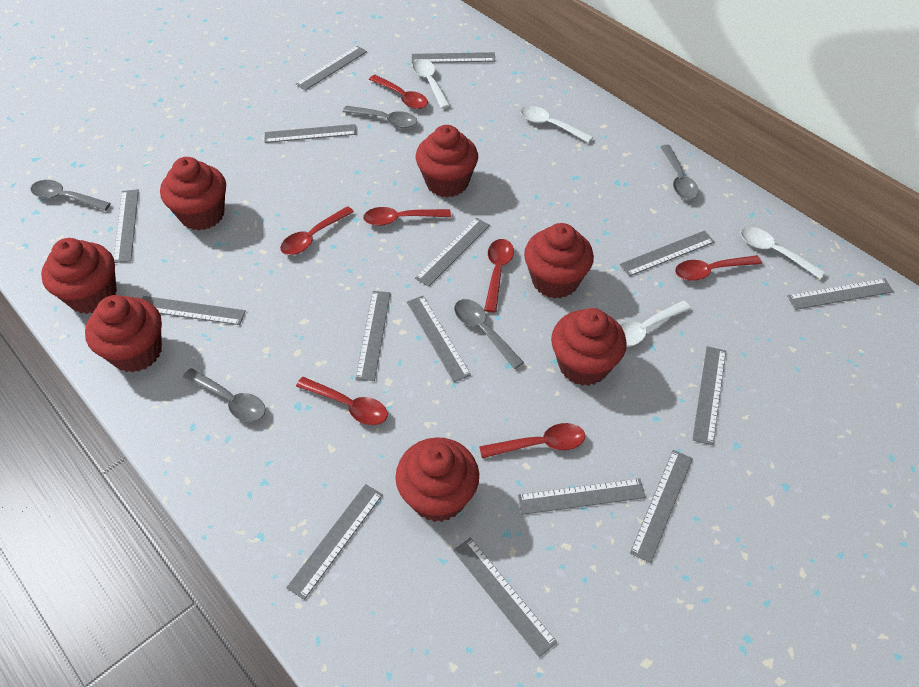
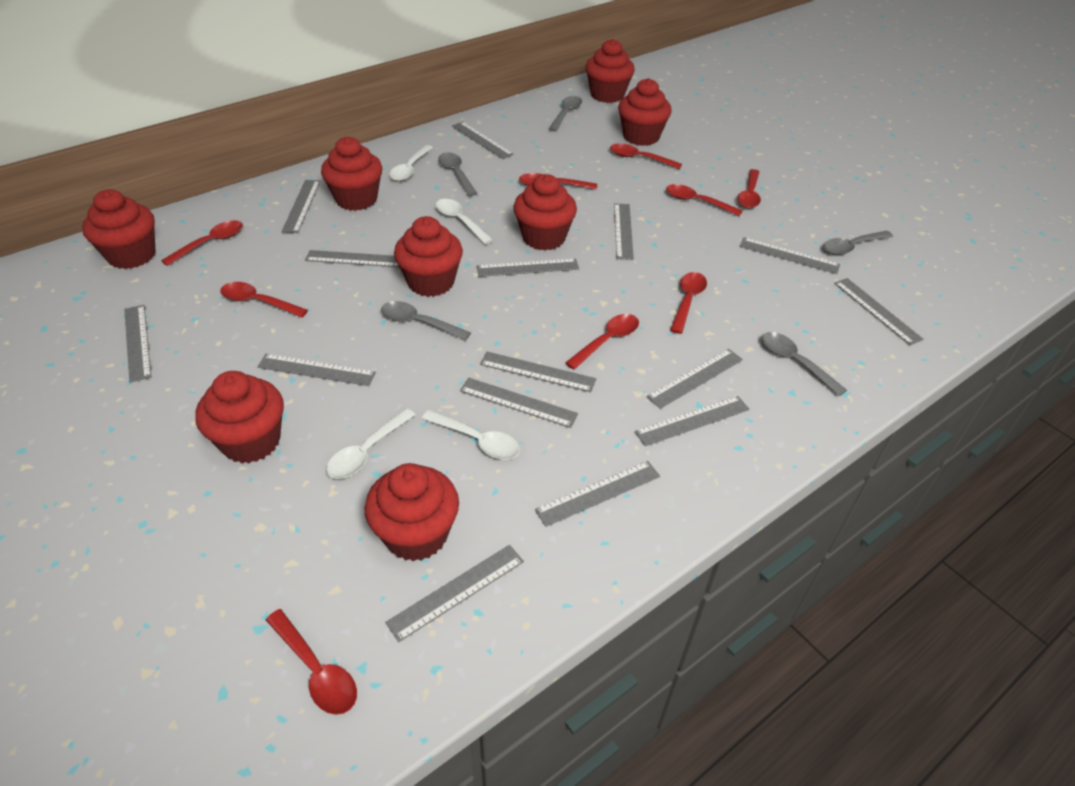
red cupcake: [41,238,117,314] [85,295,162,373] [160,157,226,231] [395,437,479,522] [416,125,478,197] [524,223,594,299] [551,308,627,386] = 7 -> [82,189,156,269] [195,371,284,463] [321,137,382,211] [364,463,459,561] [394,216,463,297] [513,174,577,251] [585,39,635,103] [618,78,672,146] = 8
red spoon: [280,206,354,255] [296,377,388,425] [363,207,451,226] [369,75,428,109] [479,423,585,458] [484,239,514,312] [675,255,762,281] = 7 -> [161,220,243,266] [220,282,308,318] [266,609,357,715] [519,173,597,190] [565,314,639,370] [610,143,682,169] [666,184,743,216] [670,272,707,334] [737,169,761,208] = 9

